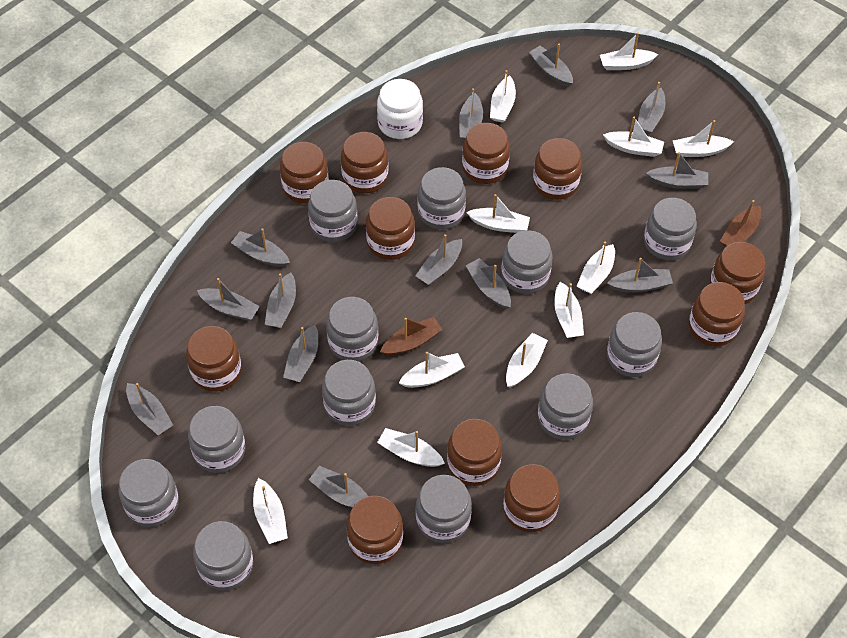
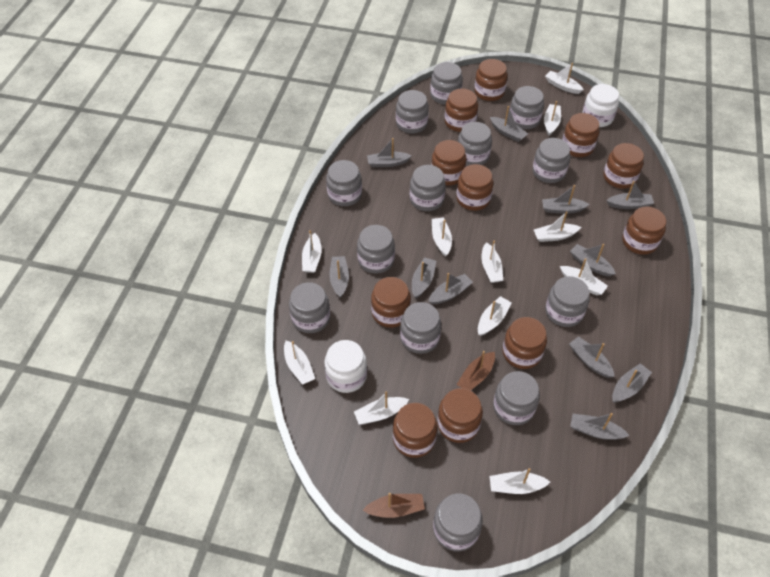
grey boat: [126,383,173,435] [197,278,260,321] [231,228,290,267] [265,273,296,328] [283,325,318,382] [309,466,368,508] [415,234,462,285] [459,88,483,140] [466,258,511,309] [529,43,573,87] [607,258,673,293] [638,82,665,134] [646,152,708,189] = 13 -> [329,256,349,298] [367,138,412,167] [412,257,436,298] [428,273,473,304] [490,106,528,142] [542,185,590,214] [569,336,615,378] [570,244,616,277] [570,413,630,440] [606,181,654,209] [612,363,652,403] = 11
grey jar: [118,459,179,527] [188,406,245,473] [193,521,253,590] [308,180,357,242] [322,360,376,426] [326,297,378,361] [416,475,472,543] [418,167,466,230] [501,230,553,294] [538,373,593,440] [607,312,662,377] [644,198,697,260] = 12 -> [289,282,330,333] [326,160,362,206] [357,225,395,274] [396,90,429,134] [400,302,441,354] [410,165,446,211] [430,62,463,105] [433,493,483,552] [458,122,492,166] [493,371,540,425] [510,86,544,129] [533,138,570,183] [545,276,590,327] = 13
white jar: [377,79,423,139] = 1 -> [324,340,367,393] [582,84,619,127] = 2

